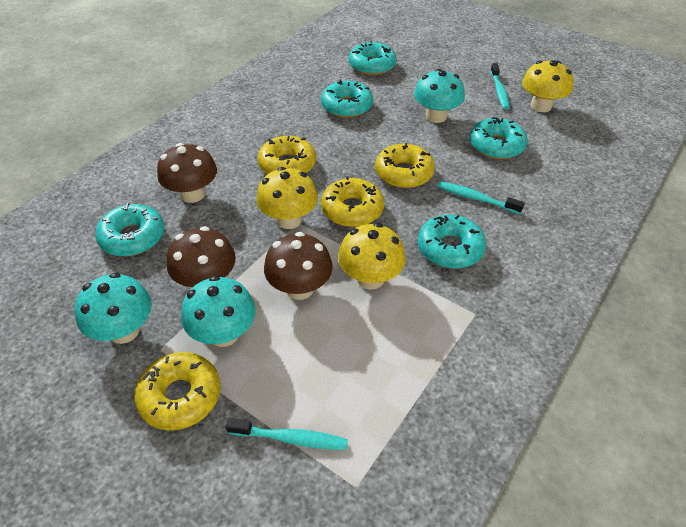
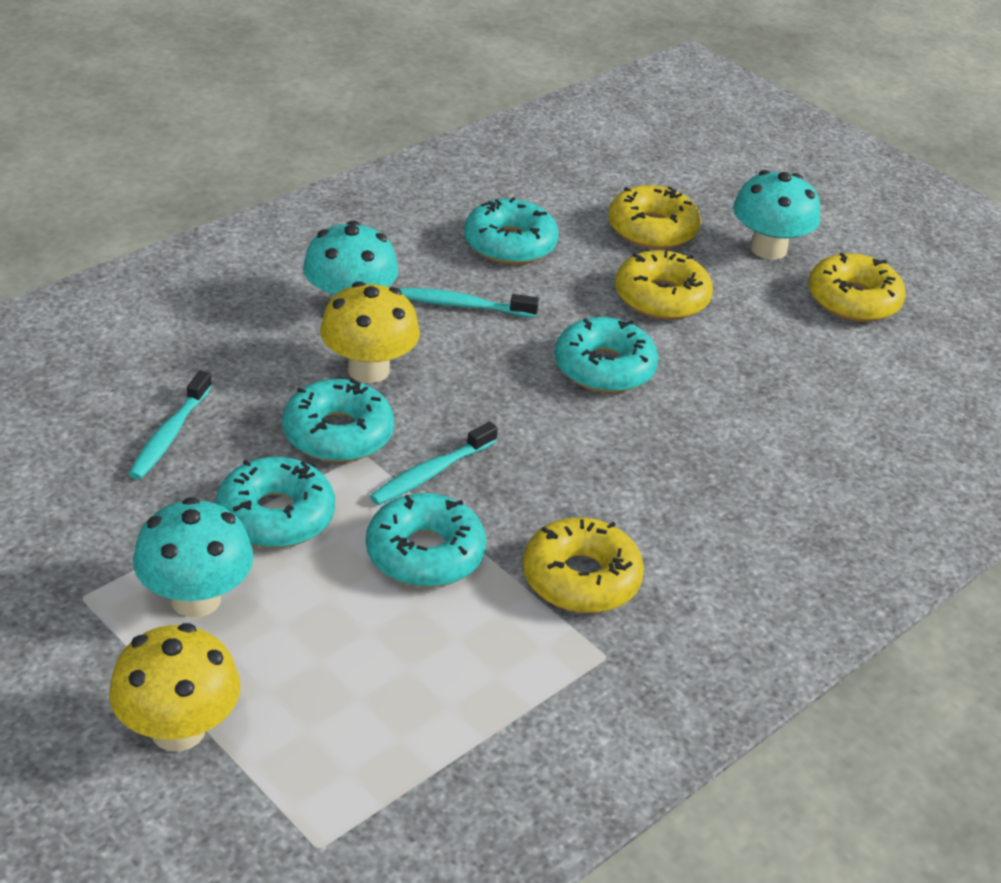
brown mushroom: [157,143,217,203] [167,226,236,287] [264,232,333,300] = 3 -> none = 0
yellow mushroom: [256,167,318,229] [338,223,406,290] [522,60,574,112] = 3 -> [109,623,240,751] [320,281,420,383] = 2

